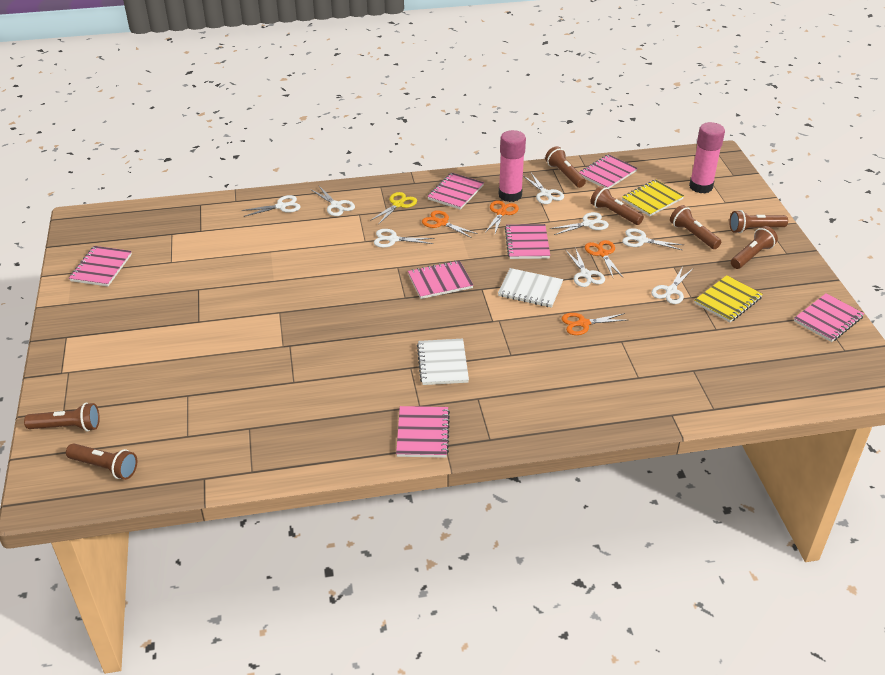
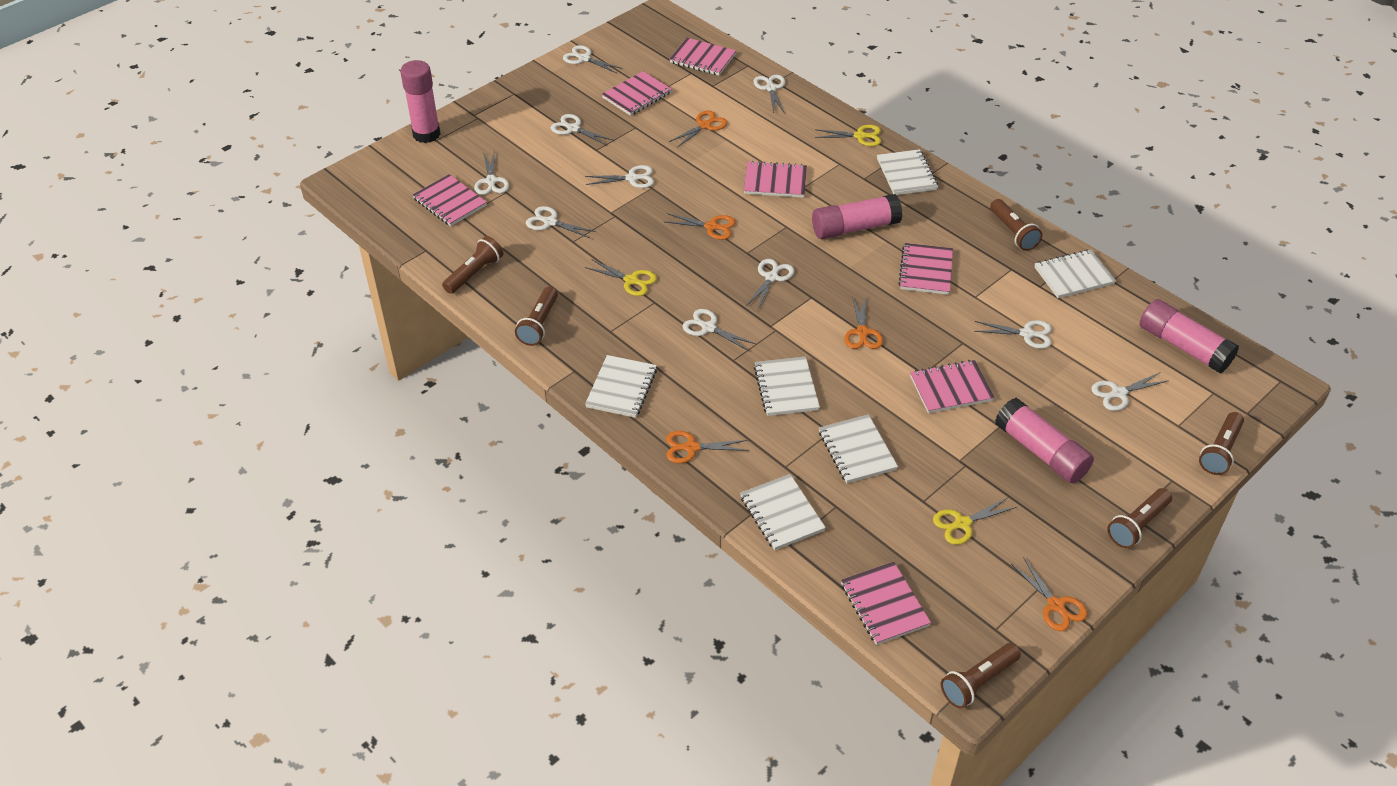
brown flashlight: [24,403,100,431] [66,443,137,480] [545,146,586,188] [590,186,644,225] [670,205,721,249] [729,210,788,233] [731,226,778,269] = 7 -> [442,236,503,294] [515,286,558,346] [941,643,1021,709] [990,199,1042,251] [1107,488,1172,548] [1199,412,1244,475] = 6
orange scissors: [422,210,478,238] [485,200,519,234] [562,313,627,335] [585,240,623,277] = 4 -> [665,213,736,240] [666,431,748,463] [669,111,727,148] [844,296,883,349] [1011,557,1087,631] = 5
pink glue stick: [498,130,526,202] [689,122,725,193] = 2 -> [400,60,441,143] [812,194,902,239] [995,398,1094,484] [1140,299,1239,373] = 4
white notebook: [417,339,469,385] [498,268,563,308] = 2 -> [585,355,657,418] [740,474,826,550] [754,357,820,416] [819,414,898,483] [877,149,938,195] [1034,249,1116,298] = 6
white scissors: [241,195,301,217] [310,185,355,216] [374,229,435,248] [523,173,564,204] [550,212,609,235] [566,248,605,287] [622,228,684,250] [651,266,693,304] = 8 -> [474,150,509,195] [526,206,596,238] [551,114,613,145] [563,45,623,73] [585,165,654,188] [682,309,756,351] [746,259,794,310] [753,75,785,114] [974,320,1052,349] [1091,372,1169,411] = 10
yellow notebook: [622,180,684,217] [694,275,763,322] = 2 -> none = 0
yellow scissors: [370,192,417,225] = 1 -> [585,259,657,296] [815,125,881,146] [933,498,1017,545] = 3

